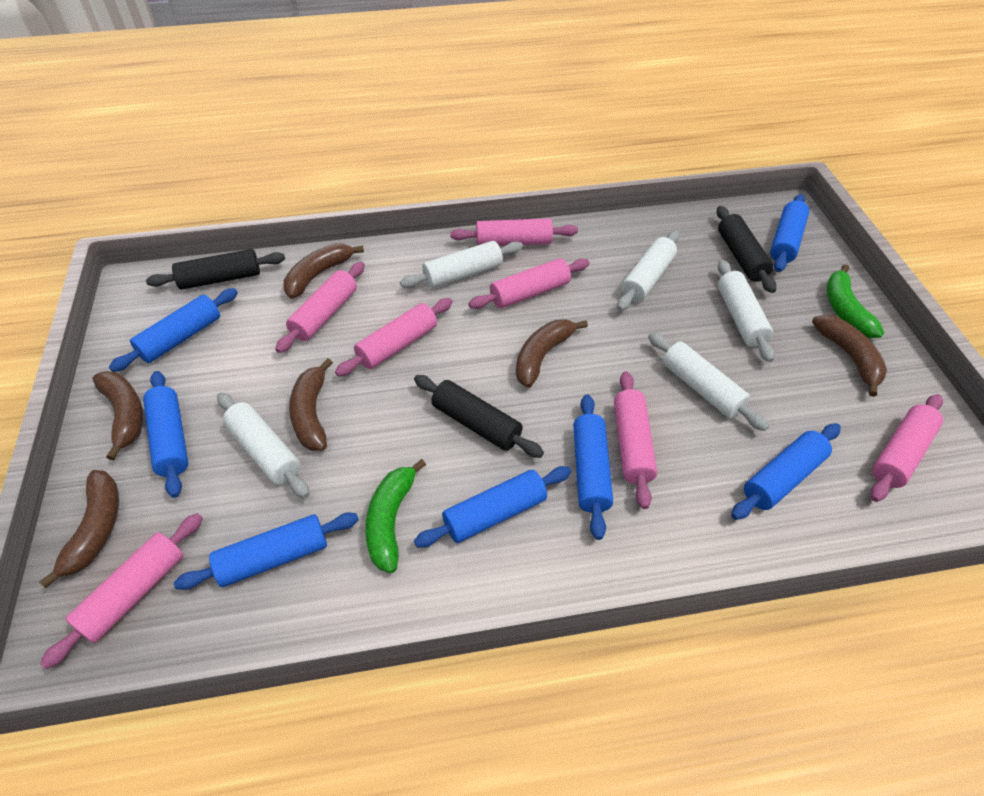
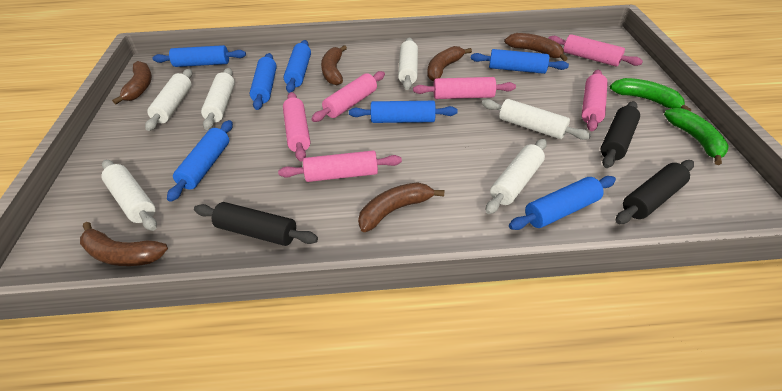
pink rolling pin: [40,513,203,669] [275,262,365,353] [335,298,453,377] [450,218,578,246] [468,258,590,309] [614,371,657,509] [870,394,943,502] = 7 -> [278,151,402,182] [283,92,310,162] [311,71,385,122] [413,77,516,99] [548,34,643,66] [582,70,608,131] = 6
white rolling pin: [217,393,310,498] [400,241,523,288] [617,231,679,311] [648,332,769,431] [718,260,775,362] = 5 -> [101,160,157,231] [145,69,192,131] [201,68,235,130] [398,37,418,90] [482,99,591,140] [486,139,547,214] = 6

